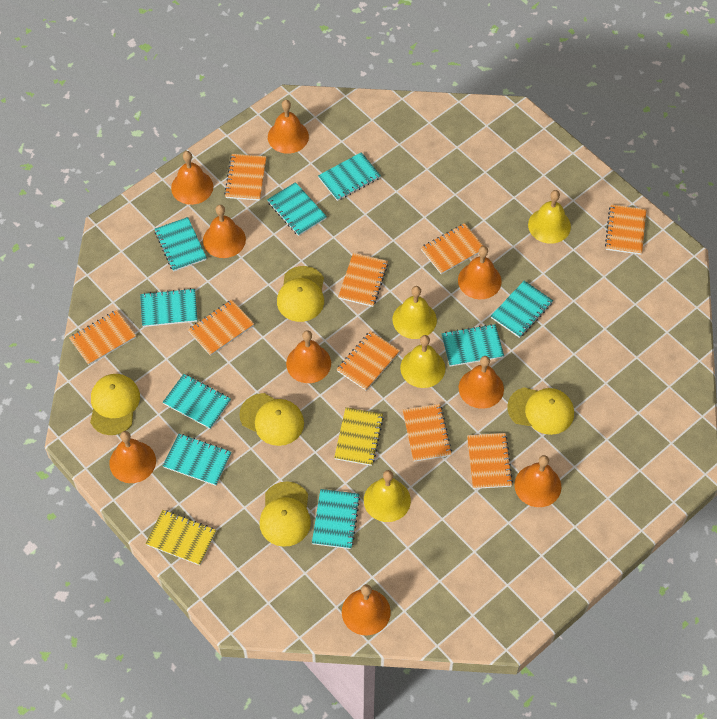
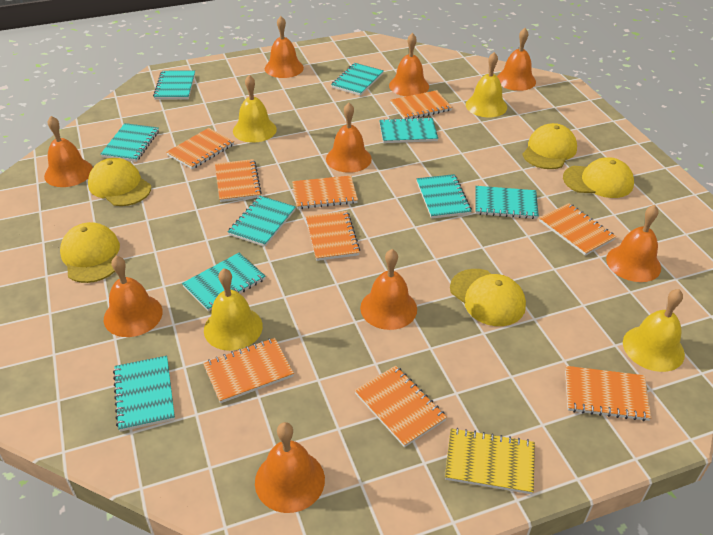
yellow notebook: [146,510,216,565] [334,407,384,466] = 2 -> [445,428,535,494] = 1

